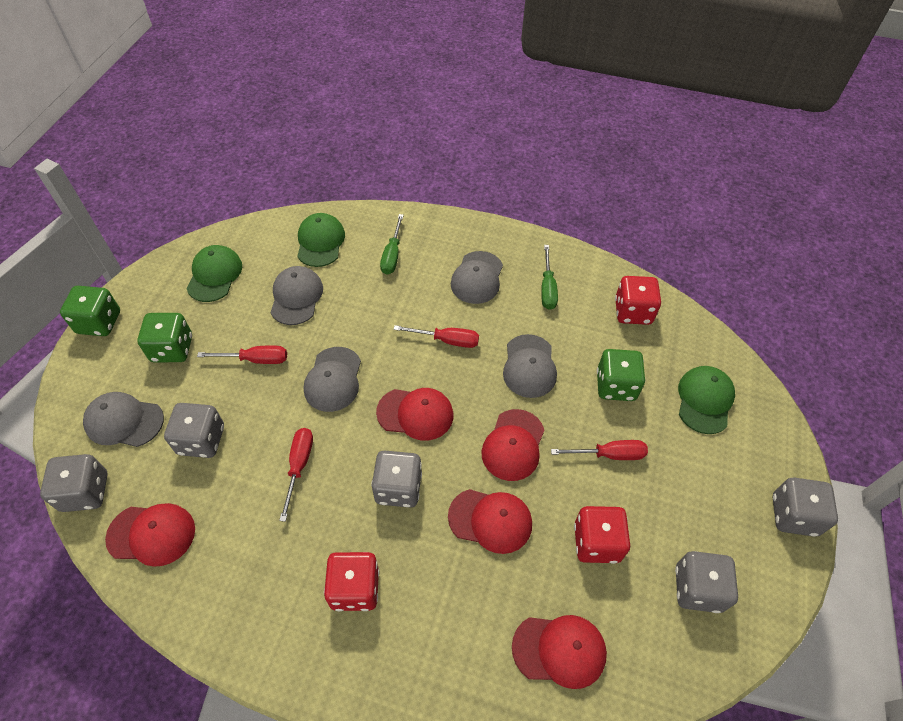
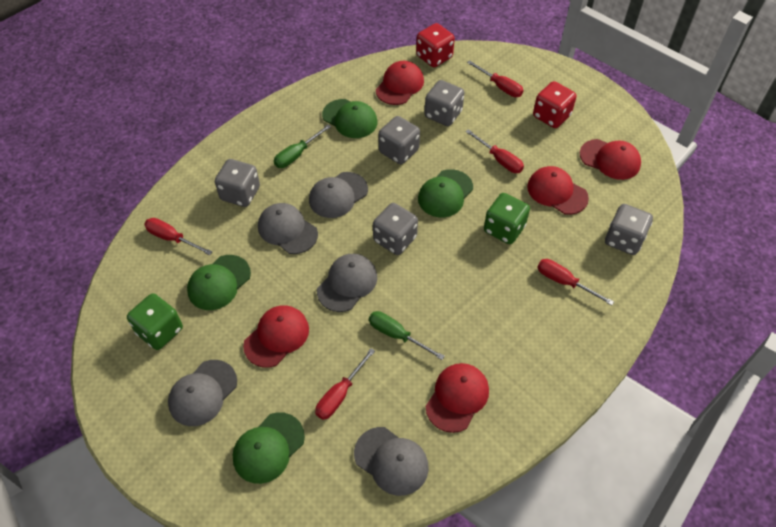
green cap: [186,245,242,302] [297,213,345,267] [678,366,735,434] = 3 -> [187,255,251,310] [233,412,305,484] [322,99,377,138] [418,169,473,217] = 4
green dice: [60,286,120,336] [138,313,192,363] [597,349,645,401] = 3 -> [127,293,183,350] [484,193,530,244] = 2
red dice: [324,552,379,611] [574,506,630,564] [615,276,661,325] = 3 -> [416,23,455,67] [533,81,577,128] = 2
red screwdriver: [197,345,287,364] [279,428,313,522] [393,325,479,348] [551,440,648,460] = 4 -> [144,218,212,255] [315,348,375,420] [465,129,524,173] [467,60,523,97] [537,259,614,305] = 5

